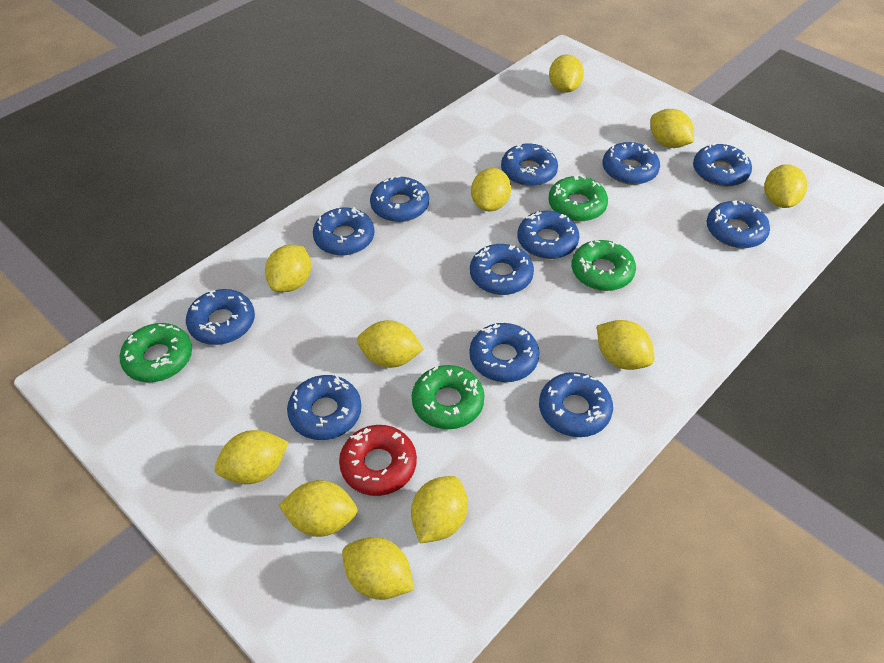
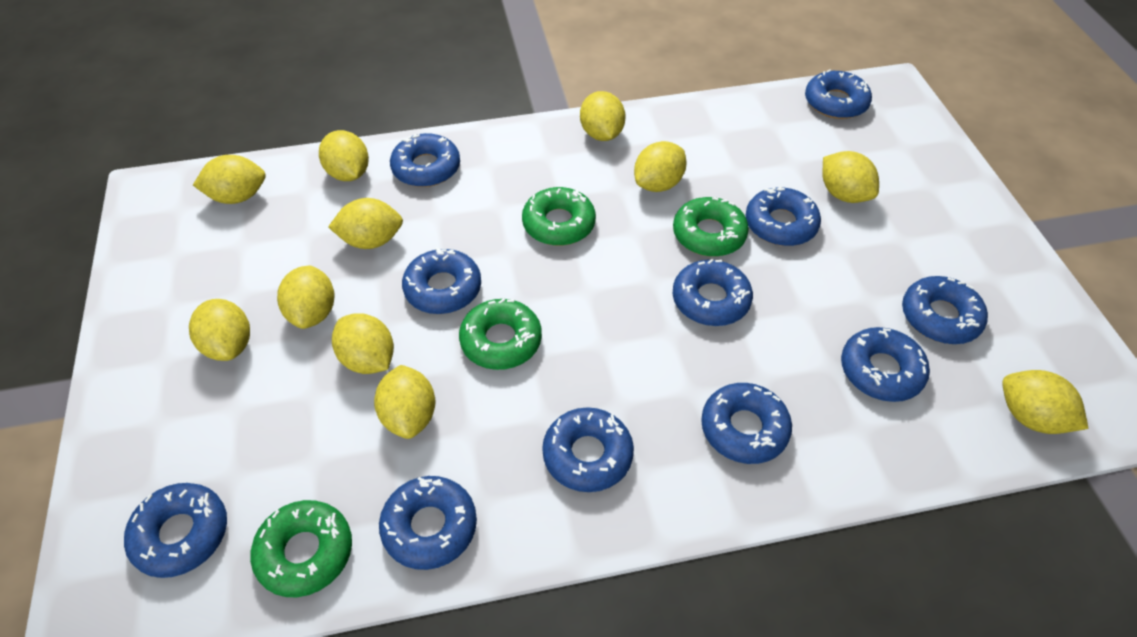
blue donut: [186,289,255,345] [287,375,361,440] [313,207,374,255] [370,175,429,222] [469,323,540,382] [470,244,534,295] [501,144,558,186] [517,211,580,259] [539,372,613,437] [603,142,660,185] [693,143,752,187] [707,200,770,248] = 12 -> [124,483,227,578] [379,476,477,570] [390,133,460,187] [402,248,481,314] [542,407,634,492] [673,259,753,326] [701,383,792,464] [745,186,821,246] [805,69,872,119] [841,327,930,402] [902,276,988,344] = 11
red donut: [339,425,417,496] = 1 -> none = 0

